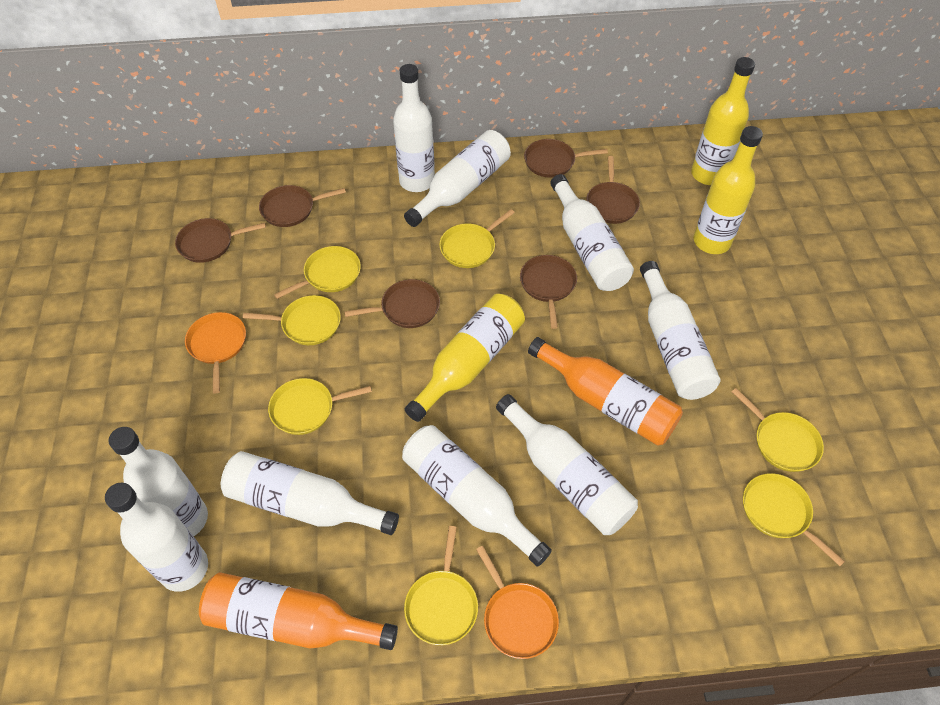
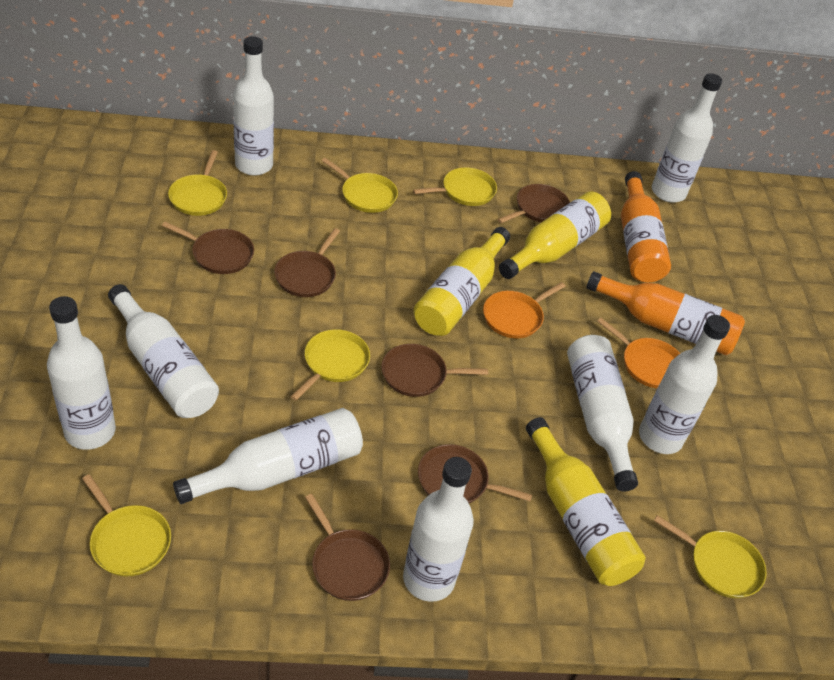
white bottle: [105,483,208,592] [109,427,208,536] [221,451,399,535] [393,64,435,192] [402,425,552,567] [404,130,511,227] [496,394,638,535] [550,174,634,291] [640,261,721,400] = 9 -> [47,296,116,450] [108,284,219,418] [173,408,363,504] [233,36,274,176] [403,457,474,602] [567,335,638,491] [639,315,730,454] [652,73,722,203] = 8
yellow pan: [243,295,341,345] [268,378,372,435] [274,246,361,299] [404,526,478,645] [439,209,515,268] [732,388,824,472] [743,473,845,566] = 7 -> [82,474,171,576] [168,150,227,216] [291,329,370,401] [322,158,398,213] [413,167,497,206] [654,515,767,598] = 6

